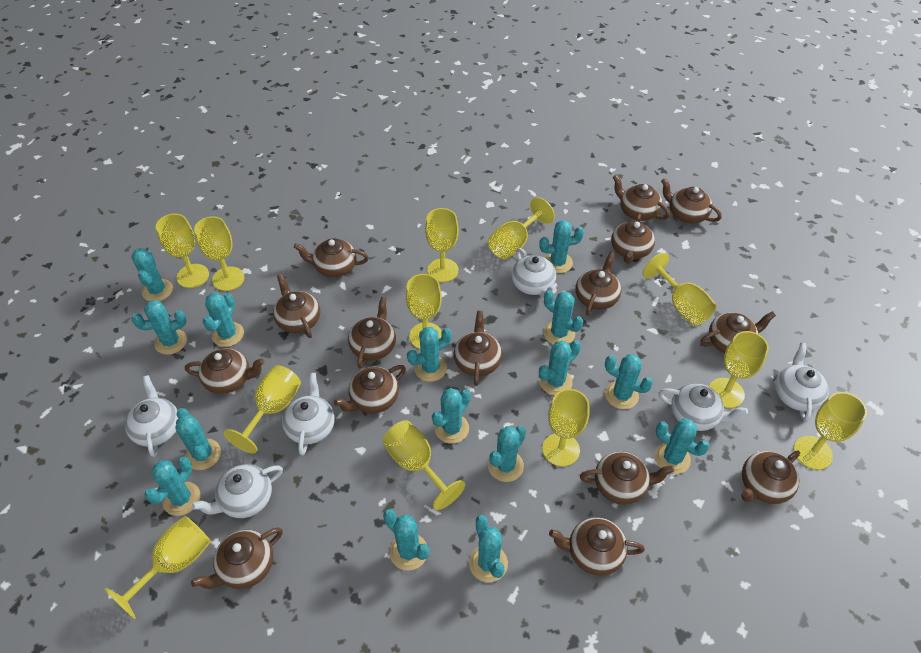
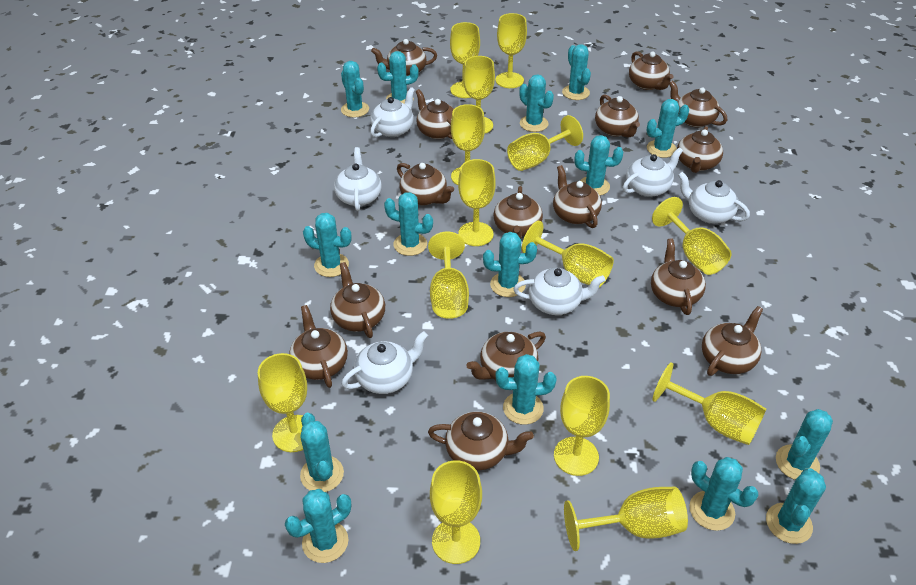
yellow goblet: [104,516,211,619] [156,214,209,288] [194,216,245,291] [223,365,301,454] [382,420,465,510] [406,274,442,349] [425,208,459,282] [488,197,555,260] [542,389,589,467] [643,253,717,326] [709,331,769,408] [794,392,867,470] = 12 -> [258,353,307,452] [428,231,469,319] [430,460,482,564] [450,22,480,98] [451,104,485,185] [458,159,496,246] [463,56,495,133] [495,13,527,88] [507,115,583,171] [522,221,614,287] [554,376,610,476] [564,487,688,551] [652,197,732,275] [652,362,766,445] = 14

